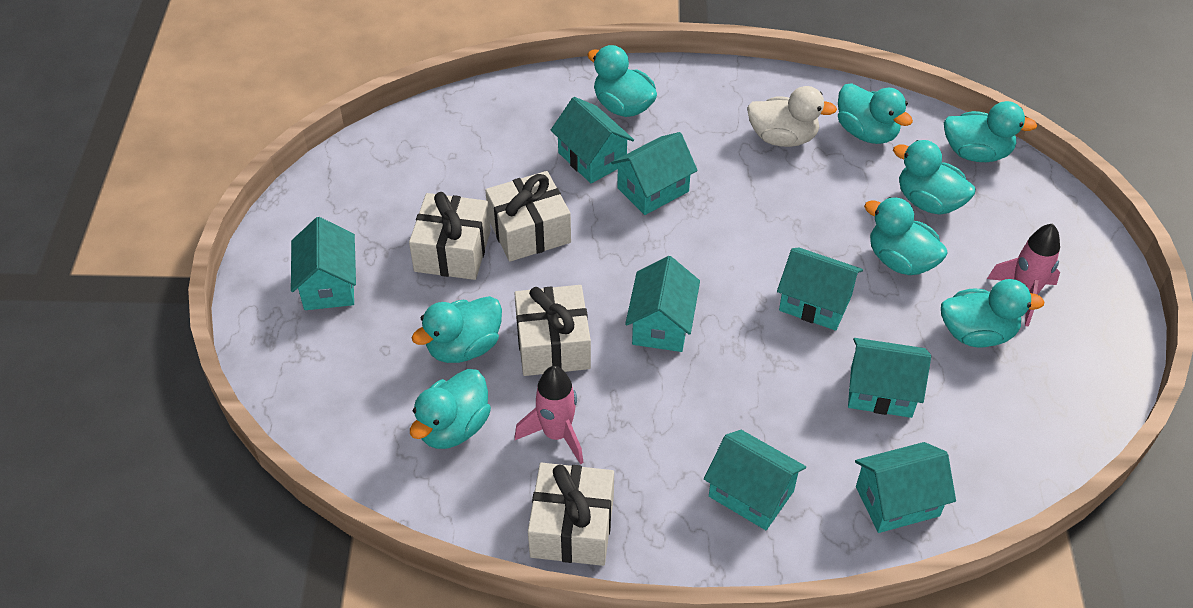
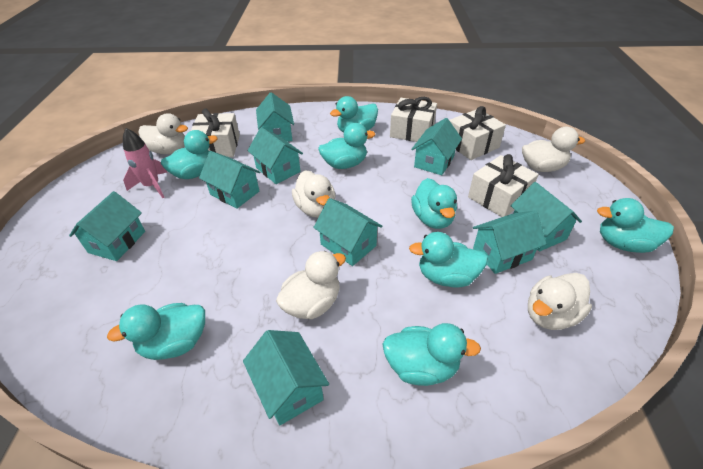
pink rocket: [515,366,584,465] [987,223,1060,326] = 2 -> [123,128,167,198] = 1
turquoise house: [291,217,356,310] [551,97,634,184] [611,132,698,215] [625,256,700,352] [704,430,806,530] [777,248,863,331] [848,338,931,418] [855,442,956,533] = 8 -> [69,191,145,261] [199,151,260,209] [243,330,329,426] [248,127,303,184] [256,92,294,142] [313,198,383,266] [411,118,462,175] [473,210,546,274] [511,182,582,251] = 9
white duck: [747,86,837,147] = 1 -> [138,113,188,154] [276,251,346,319] [292,170,336,218] [522,127,585,172] [528,273,592,330] = 5

